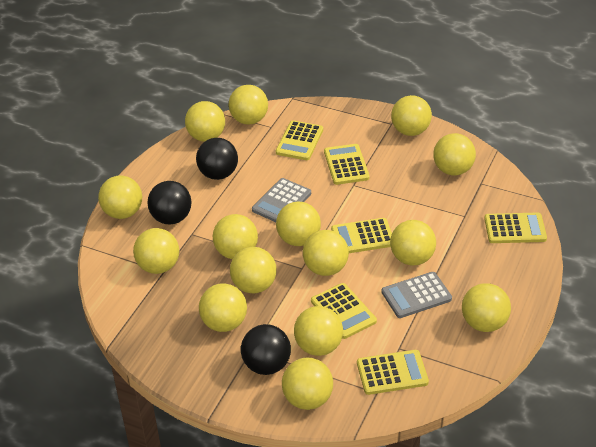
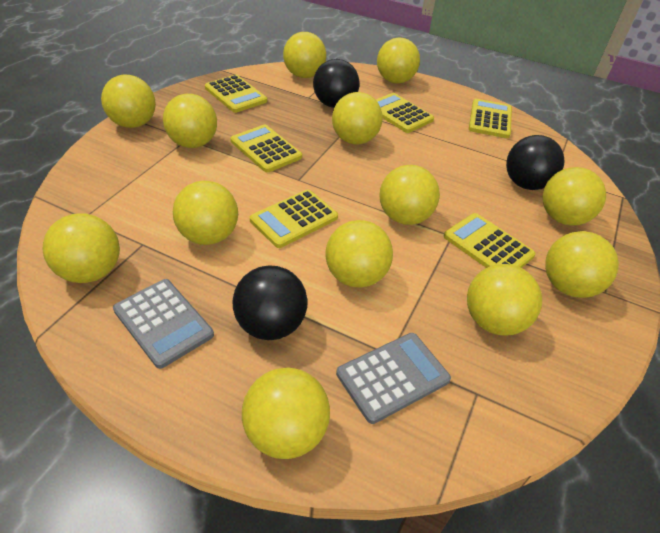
yellow ball: [98,176,142,219] [133,228,179,274] [185,101,225,142] [199,283,247,332] [213,214,258,259] [228,85,268,125] [230,247,277,294] [276,201,321,246] [282,358,333,410] [294,306,343,356] [303,230,349,276] [390,220,436,266] [391,95,432,136] [433,133,476,175] [462,283,511,332] = 15 -> [43,213,120,283] [101,75,156,128] [163,94,217,148] [173,181,238,245] [242,367,330,459] [283,32,326,78] [325,220,393,288] [332,92,383,144] [377,37,420,84] [379,165,440,225] [467,264,542,336] [543,167,606,226] [545,231,619,298] = 13

